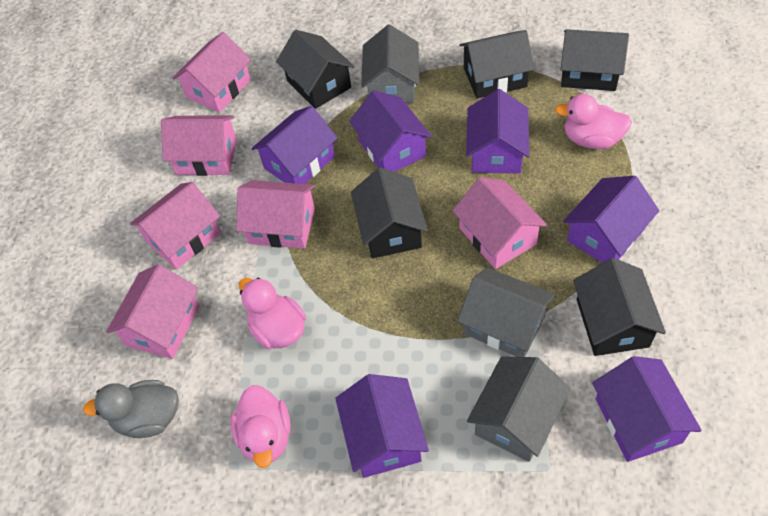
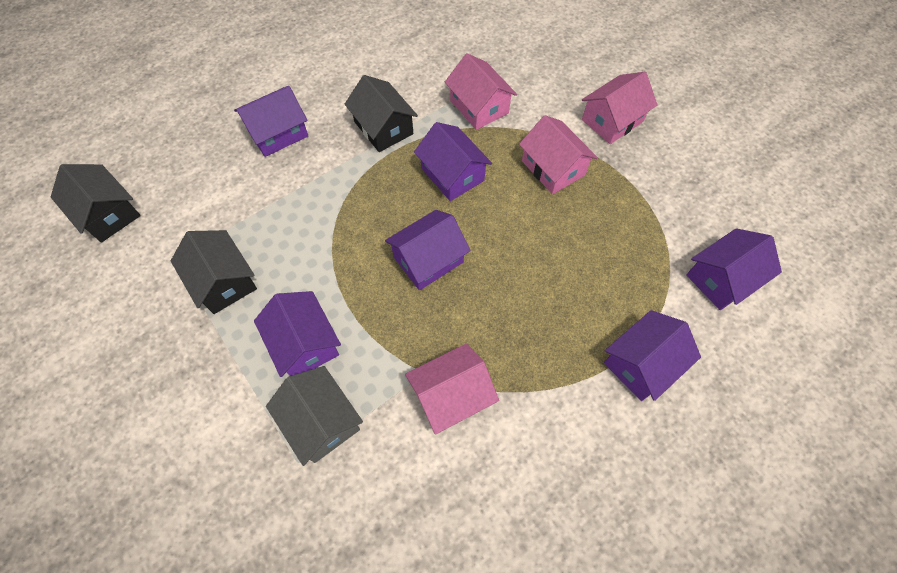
black house: [276,30,355,109] [351,167,428,258] [459,30,534,99] [561,29,629,91] [573,258,666,356] = 5 -> [51,164,141,243] [171,230,257,314] [345,75,418,152] = 3
grey duck: [83,380,179,438] = 1 -> none = 0
grey house: [361,24,419,103] [457,267,555,357] [467,356,570,462] = 3 -> [266,366,363,466] = 1
pink duck: [230,385,291,468] [239,277,306,349] [555,94,632,149] = 3 -> none = 0
pink house: [106,264,200,359] [130,182,221,270] [161,115,237,176] [172,32,251,113] [236,180,315,249] [452,177,547,269] = 6 -> [405,343,499,435] [445,53,517,130] [519,115,598,194] [582,72,658,144] = 4

